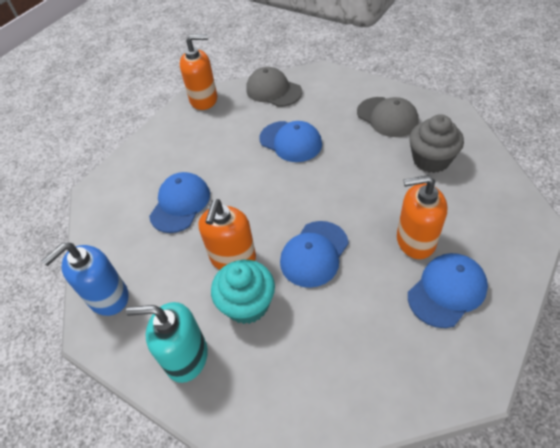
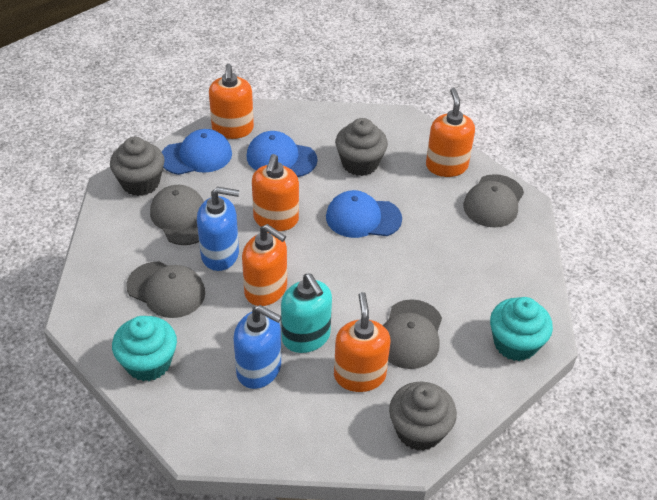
blue cap: [149,172,210,233] [259,121,322,162] [280,221,349,288] [408,253,488,328] = 4 -> [162,129,232,175] [247,131,317,177] [326,190,402,238] = 3
blue soap dispenser: [42,243,129,316] = 1 -> [197,187,239,271] [233,305,282,389] = 2
grey cap: [246,67,302,107] [357,97,419,137] = 2 -> [127,261,205,318] [150,185,204,245] [383,299,442,369] [463,174,524,228] = 4
grey cupcake: [409,114,464,173] = 1 -> [110,137,165,196] [335,118,388,176] [389,381,457,451] = 3
orange soap dispenser: [180,34,217,110] [198,199,256,270] [397,175,448,259] = 3 -> [209,64,254,139] [242,224,287,306] [252,154,299,231] [334,292,390,392] [426,88,475,177] = 5
turquoise cupcake: [211,260,275,324] = 1 -> [112,316,177,381] [490,297,553,361] = 2

